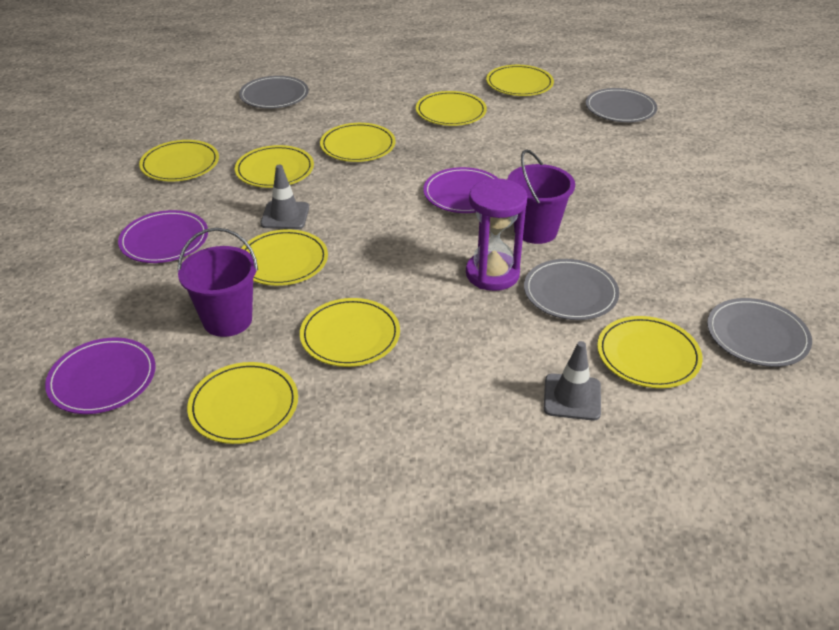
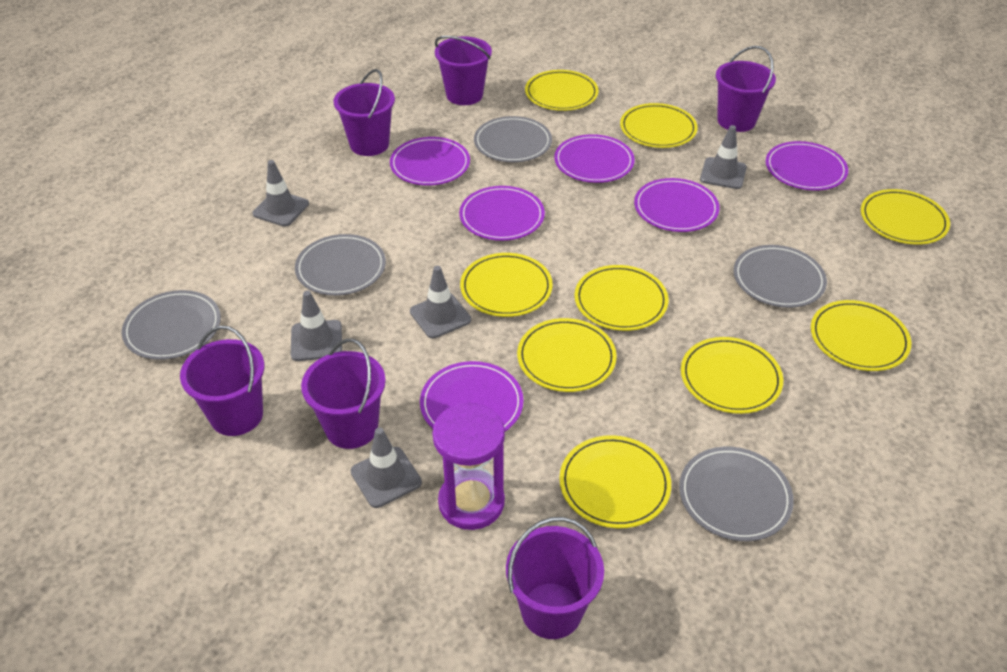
grey plate: [239,76,309,109] [524,259,620,320] [586,88,657,122] [707,298,812,367] = 4 -> [122,290,221,360] [295,234,386,296] [474,116,552,162] [679,447,794,541] [733,245,827,308] = 5
grey traffic cone: [260,164,309,229] [544,341,601,421] = 2 -> [252,160,309,226] [291,291,342,361] [351,427,422,508] [410,266,471,338] [700,125,747,189] = 5
purple bucket: [177,228,258,337] [507,149,575,244] = 2 -> [180,326,264,436] [301,339,386,449] [334,69,395,156] [435,36,492,105] [506,517,604,639] [716,46,776,132] = 6
purple plate: [45,338,156,414] [118,210,208,263] [423,167,499,213] = 3 -> [390,137,470,186] [420,361,524,431] [459,186,545,241] [554,134,635,183] [634,178,720,232] [766,141,848,191] = 6

